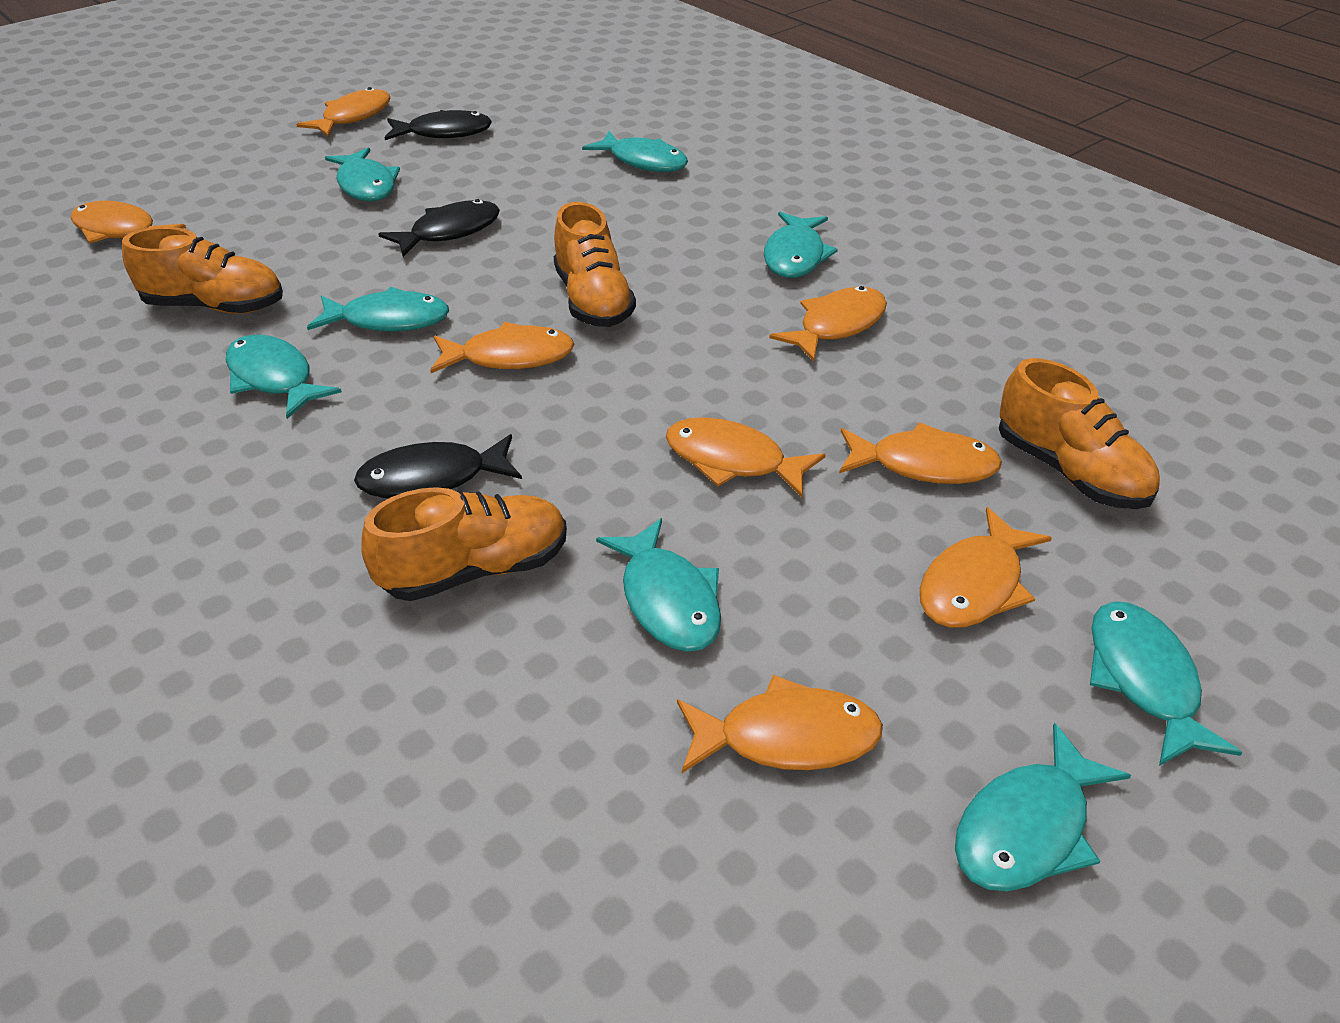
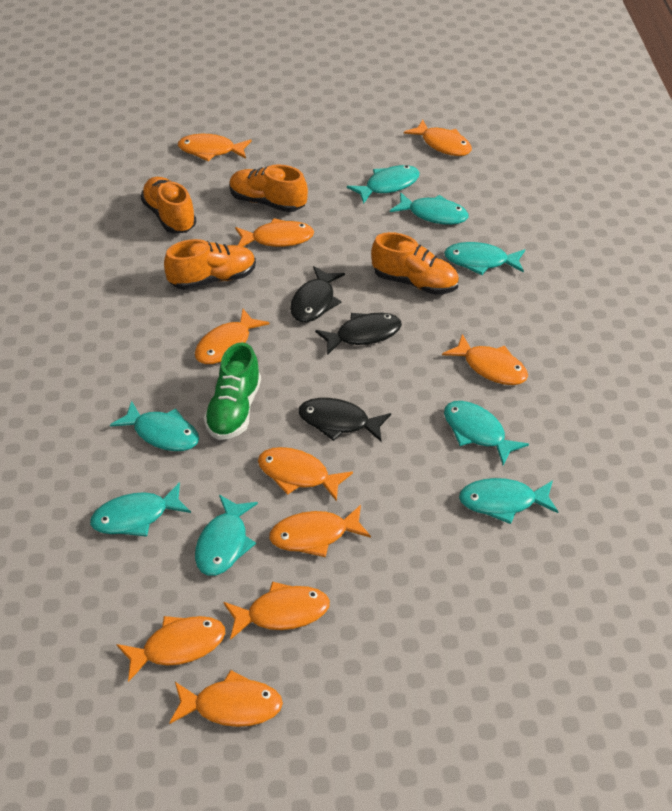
green shoe: none = 0 -> [204,343,261,440] = 1
orange fish: [71,201,186,243] [296,87,390,137] [430,322,574,373] [666,417,826,497] [677,675,883,773] [769,286,887,362] [839,422,1002,484] [920,507,1052,628] = 8 -> [116,616,225,682] [169,670,283,727] [178,134,252,161] [195,309,269,364] [224,582,330,640] [235,218,314,247] [258,447,353,502] [269,505,371,557] [404,119,472,156] [442,334,528,385] = 10

